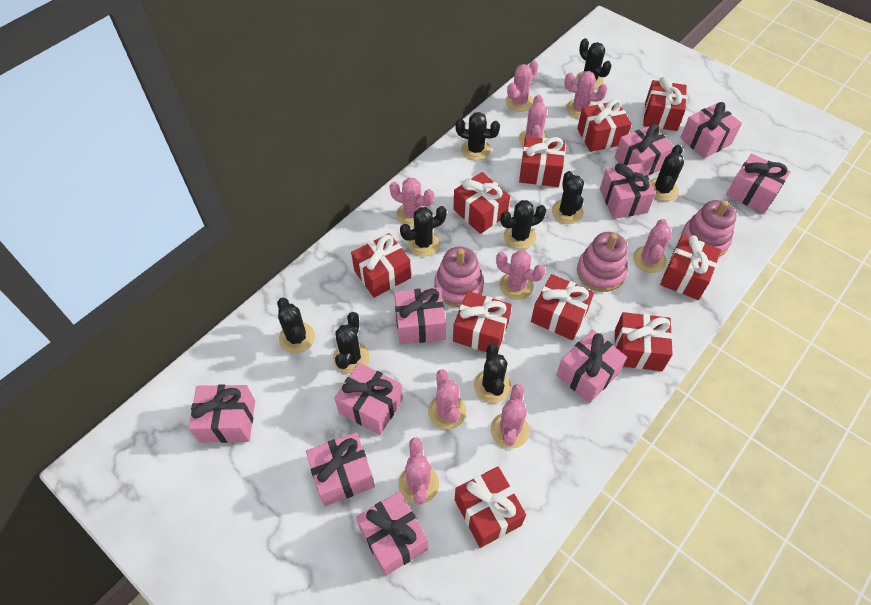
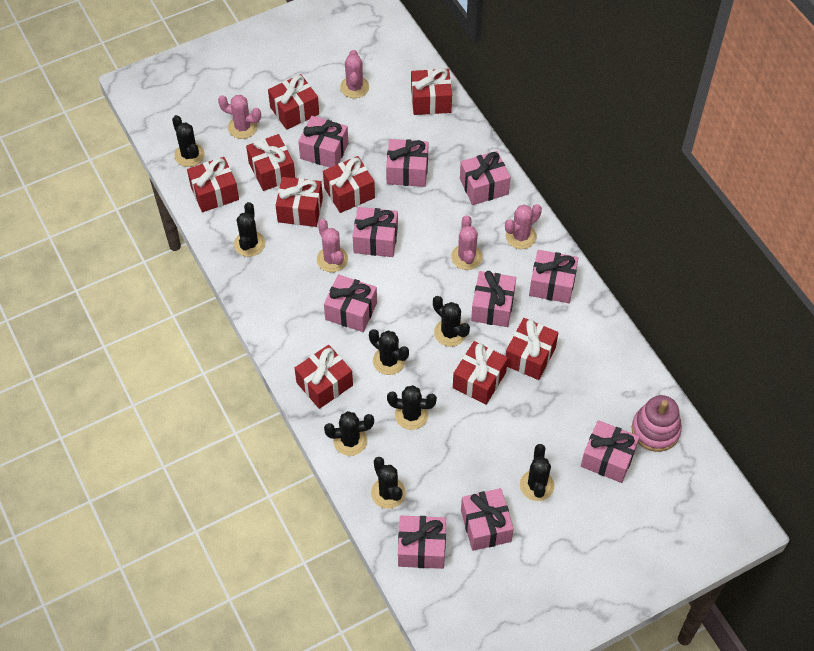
black cactus: [277,298,315,353] [333,312,370,374] [400,206,447,256] [455,112,500,160] [474,344,511,403] [500,200,546,249] [552,171,584,224] [576,38,612,89] [650,145,684,201] = 9 -> [172,115,205,167] [234,202,265,257] [324,411,374,456] [369,329,409,375] [371,457,406,509] [387,385,437,430] [433,296,470,347] [520,444,555,501] = 8
pink cactus: [389,178,434,227] [398,438,439,504] [428,369,466,429] [491,384,529,449] [496,250,545,300] [506,60,538,112] [519,95,548,147] [565,71,607,118] [633,219,672,273] = 9 -> [218,95,261,139] [317,219,348,272] [340,50,369,98] [451,215,483,270] [505,204,542,249] = 5
pink stacking toy: [434,247,484,307] [577,232,628,292] [681,200,736,257] = 3 -> [631,395,682,452] = 1
red gift: [351,233,411,298] [453,172,510,234] [453,291,512,352] [455,466,526,548] [519,136,565,187] [531,274,594,340] [577,99,632,152] [614,312,673,371] [643,77,687,131] [660,235,721,300] = 10 -> [187,157,239,212] [246,134,295,191] [268,74,319,130] [275,177,323,227] [294,345,353,409] [323,156,375,213] [411,68,452,115] [453,341,508,405] [506,318,558,380] = 9

